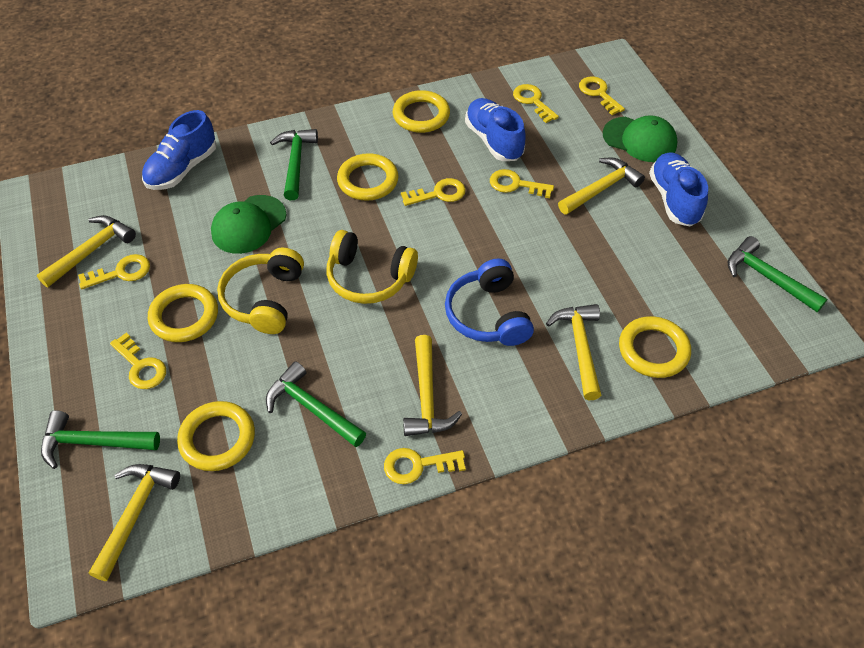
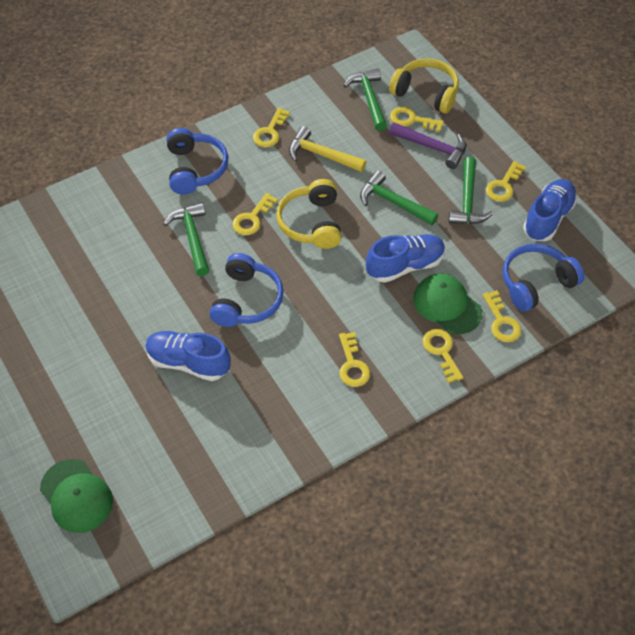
blue headphones: [445,259,534,346] = 1 -> [167,128,228,194] [210,253,284,327] [503,243,585,312] = 3
purple hammer: none = 0 -> [389,122,466,169] = 1
yellow hammer: [37,215,136,287] [89,464,180,581] [403,335,462,436] [546,304,602,400] [558,158,645,215] = 5 -> [289,126,366,172] = 1
yellow ring: [148,284,218,342] [177,401,255,471] [337,153,399,201] [393,90,450,133] [619,316,691,378] = 5 -> none = 0

